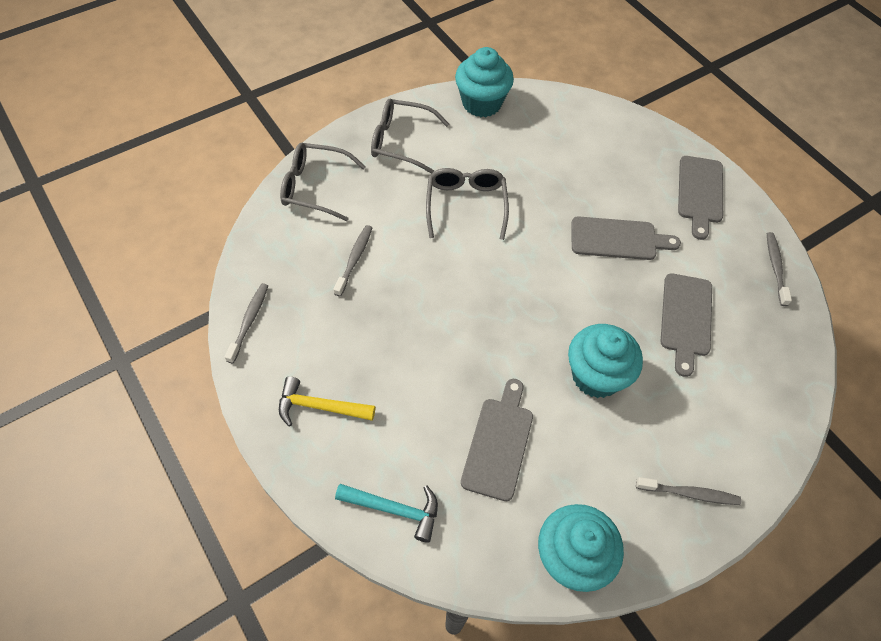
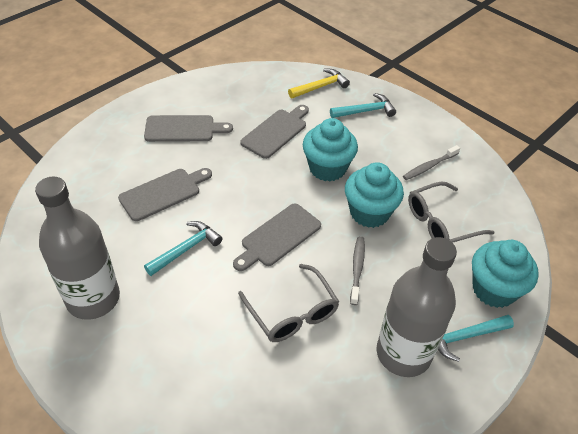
grey bottle: none = 0 -> [35,176,120,320] [377,237,457,377] = 2
grey glasses: [280,143,366,221] [371,99,449,174] [426,168,509,240] = 3 -> [238,264,339,342] [408,182,495,243] = 2
grey toothbrush: [225,283,268,363] [333,225,372,297] [636,477,741,505] [767,232,792,306] = 4 -> [350,236,365,305] [403,145,460,180] = 2
turquoise hammer: [335,484,438,543] = 1 -> [144,221,223,276] [330,93,396,118] [438,315,514,362] = 3

